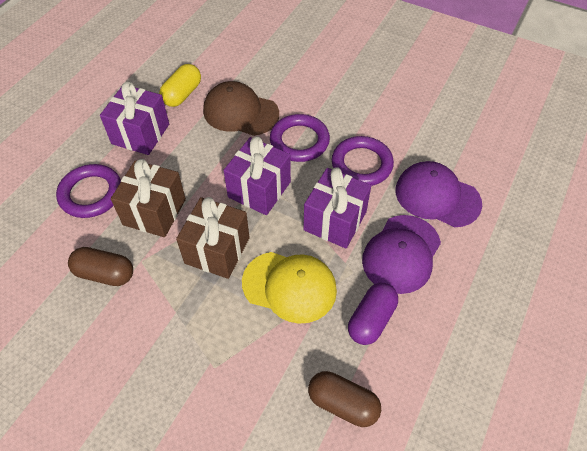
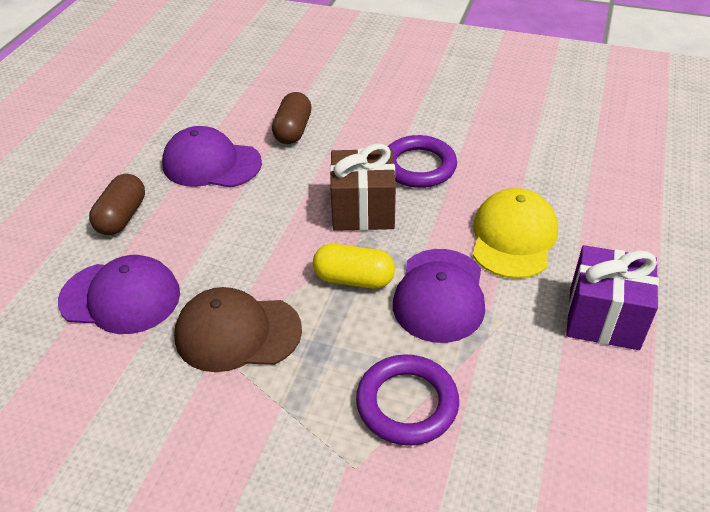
brown gift: [111,159,186,237] [176,197,250,279] = 2 -> [330,144,396,231] = 1
purple cap: [362,215,441,294] [396,161,482,227] = 2 -> [58,255,180,334] [162,126,262,188] [393,249,485,343] = 3
purple capsule: [348,283,398,345] = 1 -> none = 0
purple gift: [100,81,169,155] [223,136,291,215] [303,167,371,249] = 3 -> [566,245,659,350] = 1
purple ring: [56,164,121,218] [270,114,330,162] [332,136,394,186] = 3 -> [356,354,459,445] [388,135,457,188] = 2

